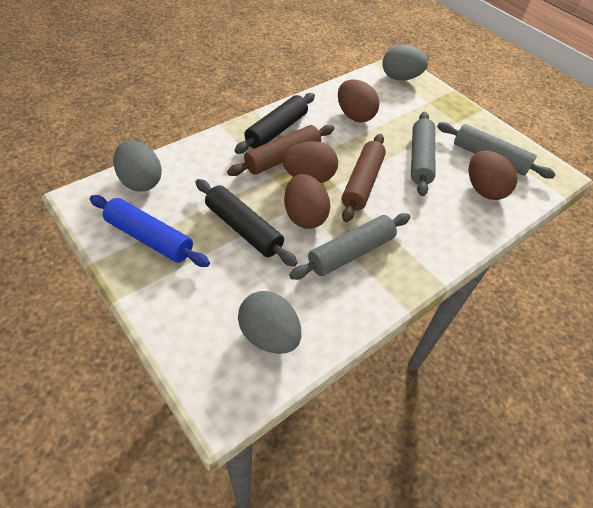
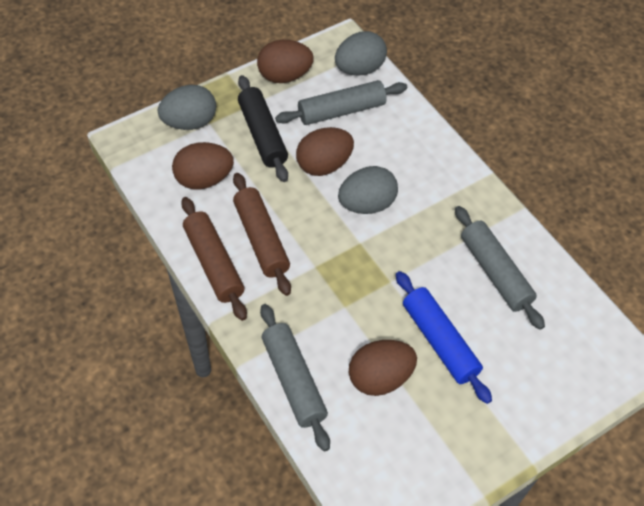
black rolling pin: [196,179,298,267] [234,93,315,154] = 2 -> [238,75,288,182] = 1

